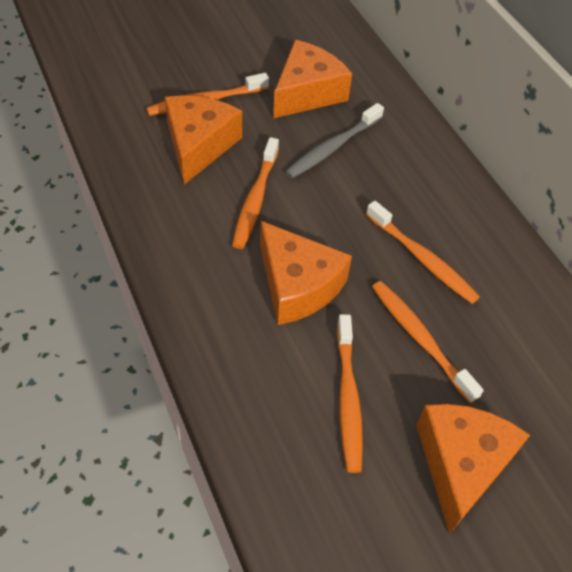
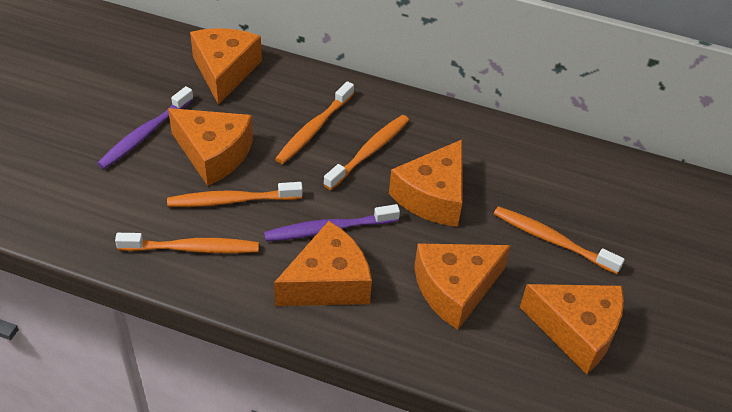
grey toothbrush: [285,103,384,179] = 1 -> none = 0
orange cheese: [165,96,242,185] [260,221,352,325] [273,40,352,118] [416,404,530,534] = 4 -> [168,108,253,186] [190,28,262,105] [274,221,372,306] [389,140,462,227] [414,243,511,330] [520,284,624,374] = 6
purple toothbrush: none = 0 -> [97,86,194,169] [264,204,400,242] = 2

